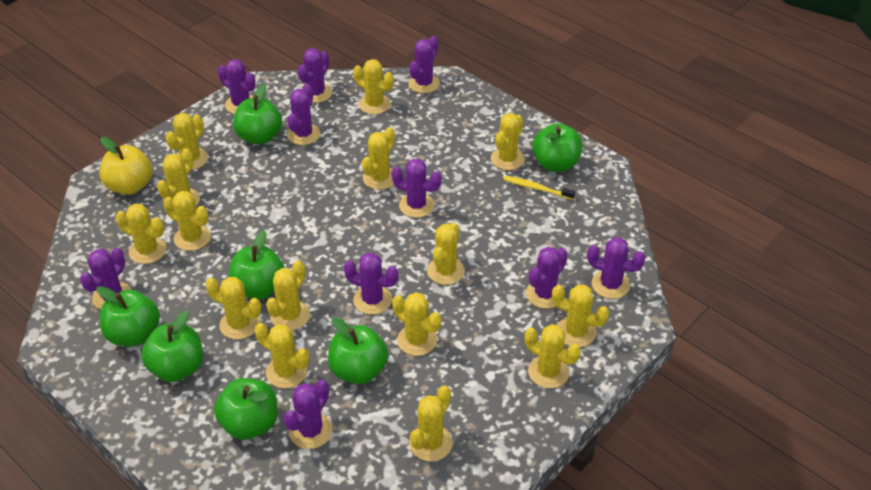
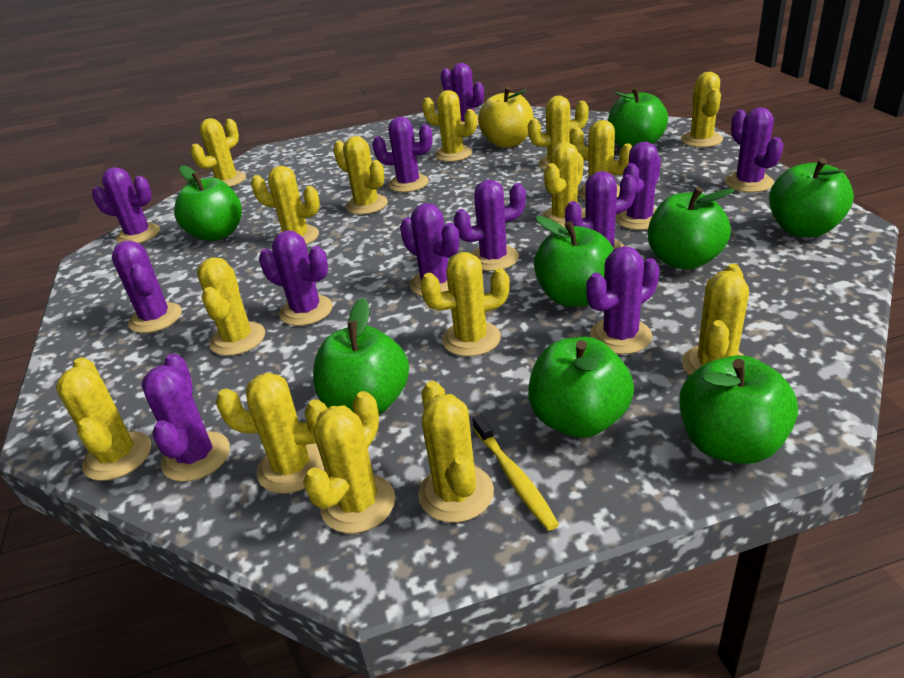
green apple: [97,286,160,346] [141,310,203,382] [214,378,278,440] [229,230,285,300] [233,84,282,145] [328,317,388,384] [532,123,583,172] = 7 -> [174,166,242,241] [313,298,409,415] [528,337,634,438] [534,216,614,306] [608,87,668,148] [648,187,735,270] [679,355,798,464] [769,158,854,237] = 8
purple cactus: [80,248,131,310] [218,59,256,114] [284,380,333,449] [287,84,320,145] [297,48,332,103] [344,253,398,315] [391,159,441,218] [408,36,440,93] [526,247,568,309] [587,237,645,299] = 10 -> [92,167,160,243] [112,240,182,333] [142,353,230,482] [259,230,333,326] [372,116,433,192] [400,203,460,297] [441,63,484,126] [454,180,526,271] [565,171,636,249] [586,246,659,354] [615,142,661,230] [725,107,784,193] = 12

